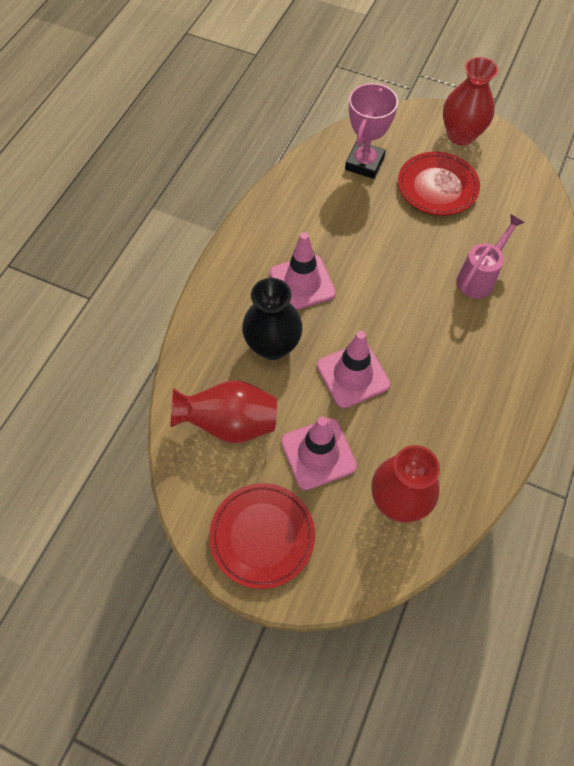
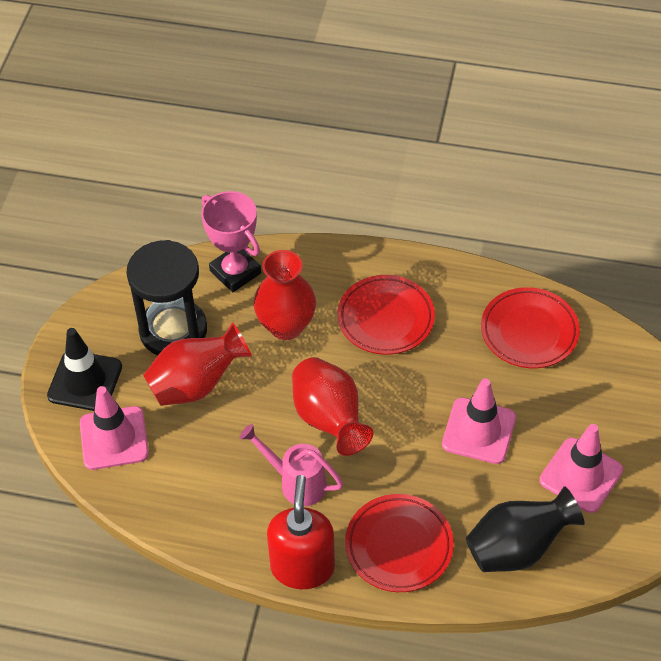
black hourglass: none = 0 -> [126,240,207,355] = 1
black traffic cone: none = 0 -> [47,328,122,411] = 1
red plate: [209,483,315,589] [398,152,480,216] = 2 -> [337,275,435,355] [345,494,454,592] [481,287,580,368] = 3
red soap dispenser: none = 0 -> [267,475,335,589] = 1

